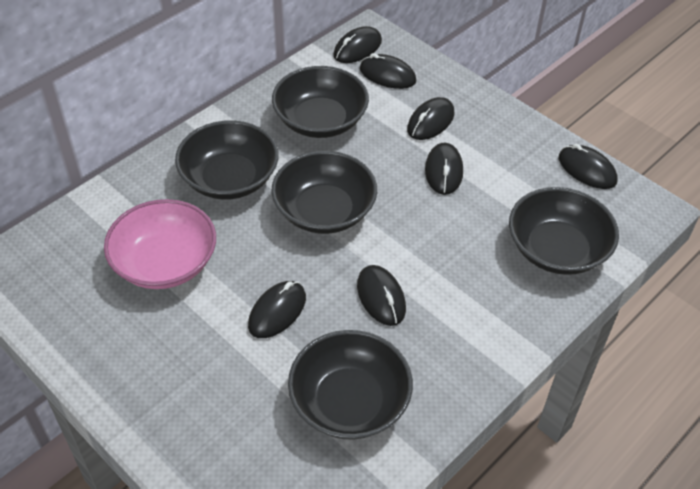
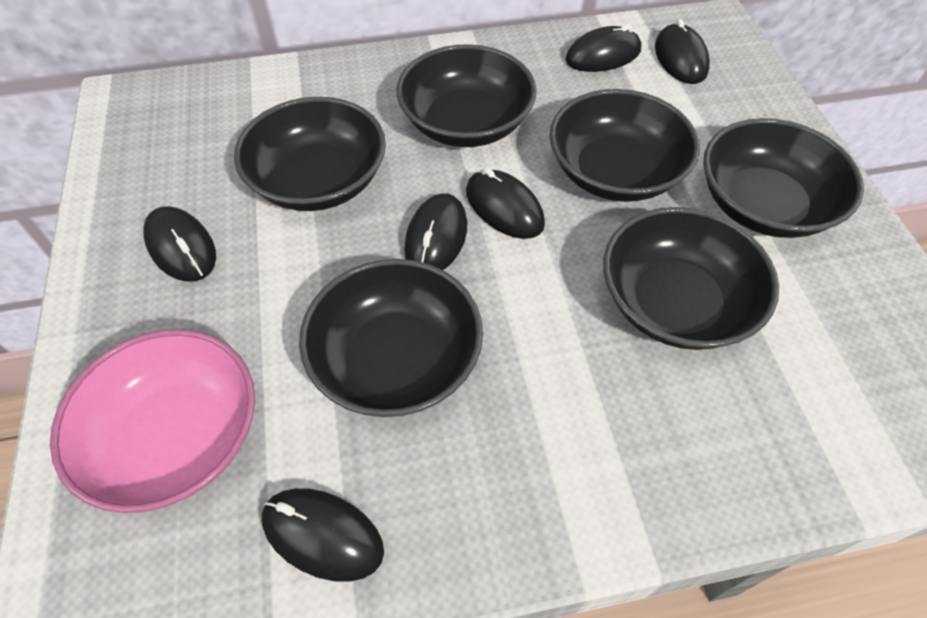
black bowl: [175,120,279,200] [271,151,377,234] [272,66,369,138] [288,330,413,440] [509,187,619,275] = 5 -> [234,97,386,211] [299,259,483,417] [397,44,537,147] [550,89,700,202] [603,207,779,350] [703,118,864,238] = 6
black mouse: [248,281,306,338] [333,26,382,63] [357,265,406,326] [360,53,417,89] [407,97,454,140] [425,143,463,195] [559,144,618,189] = 7 -> [143,206,216,282] [262,488,384,582] [404,193,467,270] [466,167,545,239] [565,24,641,72] [655,19,710,84] = 6

